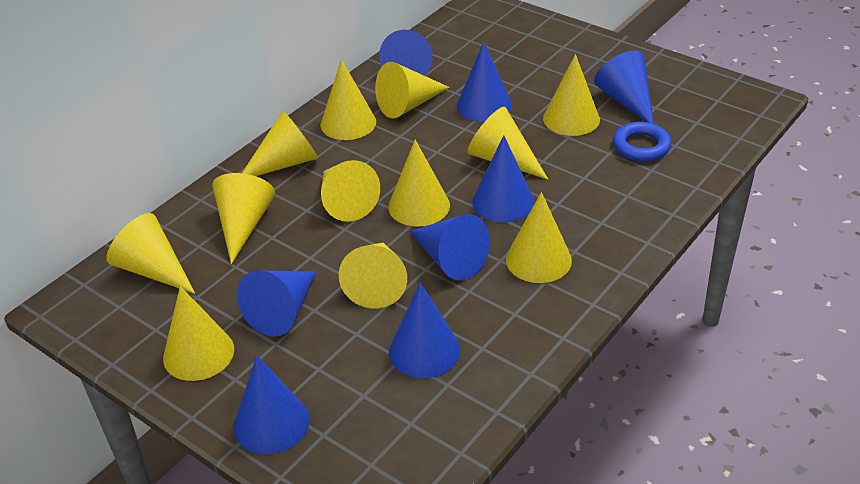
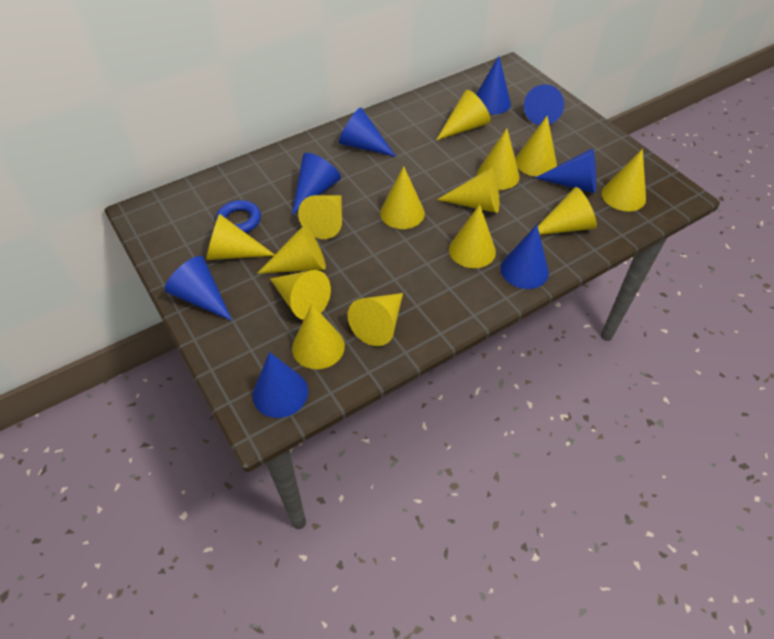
yellow cone: [107,213,195,294] [163,286,234,381] [212,173,275,264] [242,111,318,176] [320,59,376,140] [321,160,380,222] [339,243,407,309] [375,62,450,118] [388,140,450,227] [468,107,548,180] [506,192,572,283] [543,54,600,136] = 12 -> [206,214,275,260] [257,225,326,274] [270,270,331,320] [292,304,345,369] [298,195,342,239] [348,293,403,346] [380,166,425,229] [436,90,490,140] [437,167,499,213] [449,204,496,268] [477,128,520,190] [515,116,557,177] [538,187,597,235] [602,149,646,211] = 14

